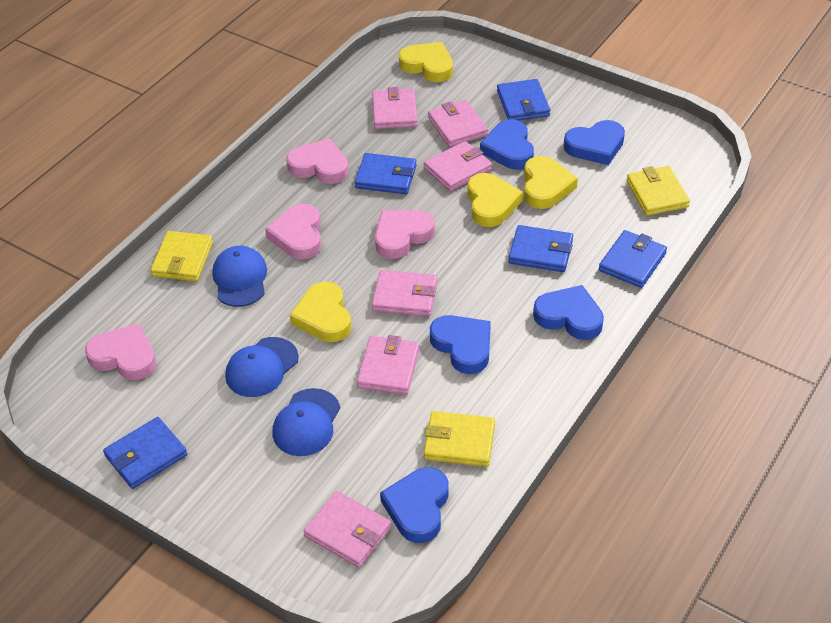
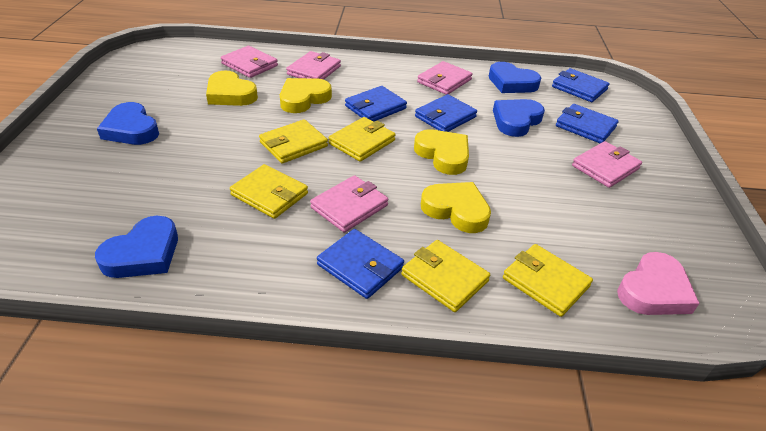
blue cap: [212,246,267,307] [225,337,299,397] [273,388,340,456] = 3 -> none = 0
blue heart: [380,467,449,543] [430,315,491,374] [480,119,534,170] [533,285,604,340] [564,120,625,165] = 5 -> [95,216,178,278] [97,102,159,145] [489,62,541,93] [493,99,545,137] = 4
pink heart: [85,324,156,380] [265,204,321,260] [286,138,349,184] [375,210,435,259] = 4 -> [617,252,700,315] = 1
pink wallet: [303,491,392,568] [357,335,420,395] [372,87,418,129] [372,270,437,317] [424,141,492,191] [428,100,488,147] = 6 -> [221,46,278,78] [286,51,341,80] [310,175,388,233] [417,61,473,95] [572,141,642,188] = 5
yellow wallet: [151,231,213,281] [424,411,495,467] [627,166,690,216] = 3 -> [230,164,308,219] [259,119,328,163] [328,117,396,162] [401,240,490,312] [503,244,593,317] = 5

